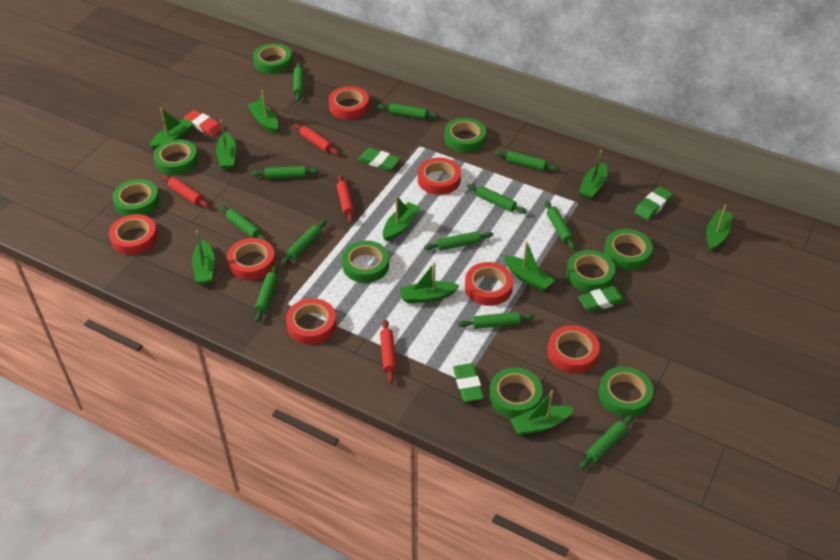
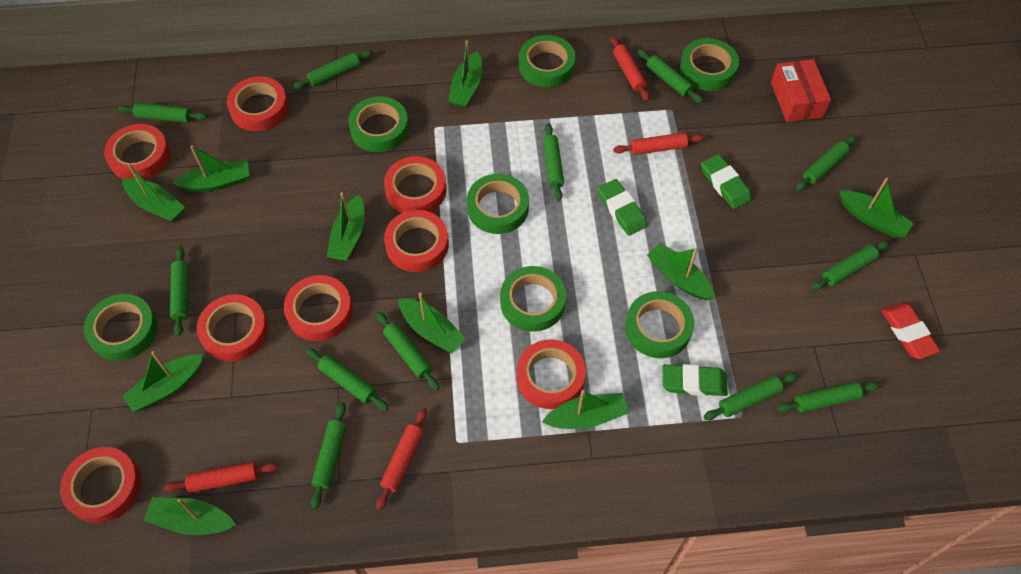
green eraser: [358,148,400,171] [453,363,484,402] [578,286,626,312] [635,187,673,220] = 4 -> [598,179,647,236] [662,364,728,396] [701,154,752,209] = 3
green tape: [112,179,160,216] [154,139,198,175] [253,43,292,74] [342,240,389,283] [444,118,486,153] [489,368,543,418] [566,250,615,293] [599,366,653,417] [604,229,653,270] = 9 -> [84,294,158,361] [348,96,409,152] [467,174,529,234] [500,266,566,332] [519,35,576,88] [625,291,694,358] [680,38,739,91] = 7
red box: none = 0 -> [771,59,831,122] = 1
red tape: [109,214,158,255] [227,238,275,280] [286,298,337,344] [329,86,369,120] [418,158,461,195] [465,262,513,306] [547,325,600,373] = 7 -> [60,447,141,523] [104,124,170,180] [197,294,268,362] [227,76,289,131] [284,275,353,341] [384,156,447,213] [384,210,449,272] [517,339,586,409] = 8

